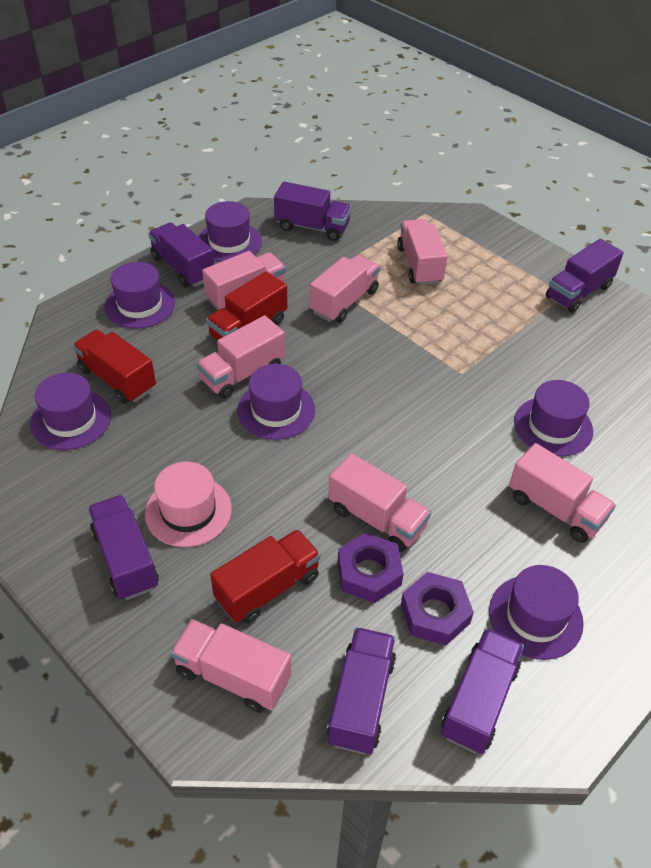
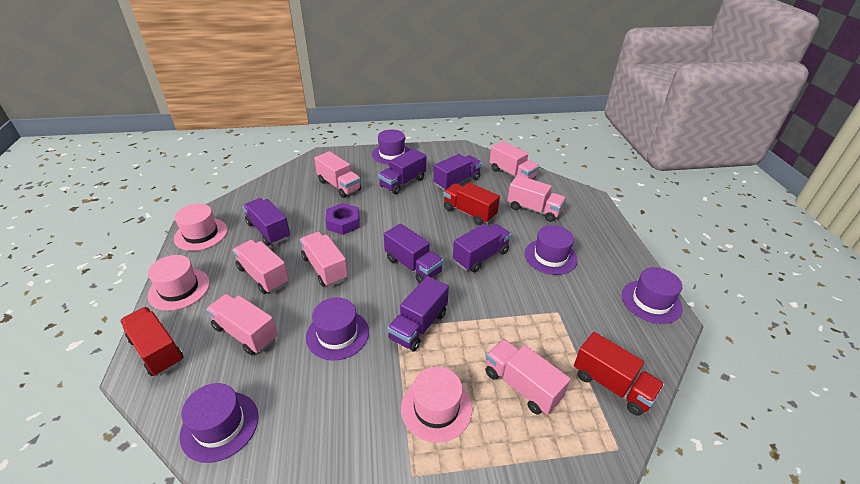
pink hat: [145,462,232,547] = 1 -> [148,255,210,311] [174,204,228,251] [401,367,472,443] = 3
purple hat: [30,373,111,450] [104,262,175,329] [198,201,262,262] [237,364,315,440] [489,565,584,660] [514,380,593,457] = 6 -> [180,383,259,463] [306,297,369,360] [372,130,410,165] [525,225,578,275] [622,267,683,324] = 5
purple nut: [338,532,403,603] [401,572,474,645] = 2 -> [325,203,360,235] = 1

